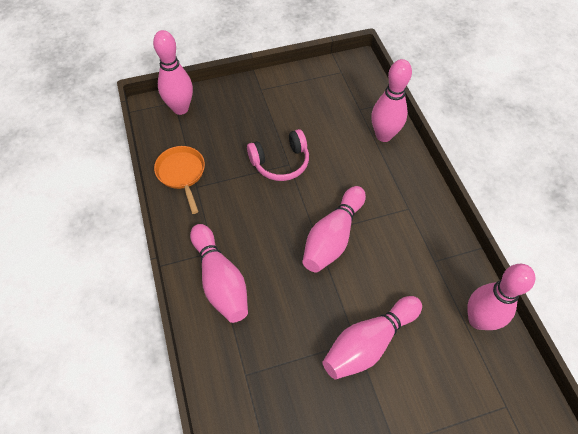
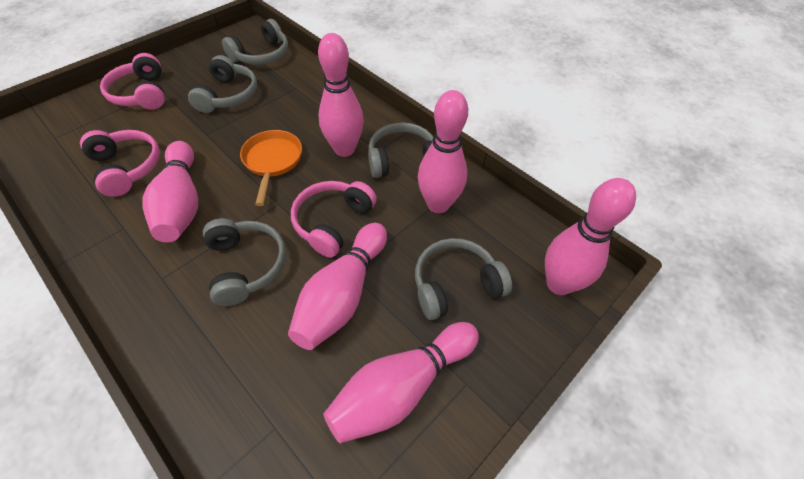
grey headphones: none = 0 -> [188,55,257,113] [203,218,286,306] [222,19,288,65] [368,122,434,178] [415,238,512,320] = 5
pink headphones: [247,129,309,181] = 1 -> [80,130,160,197] [100,53,165,109] [291,181,377,258] = 3

